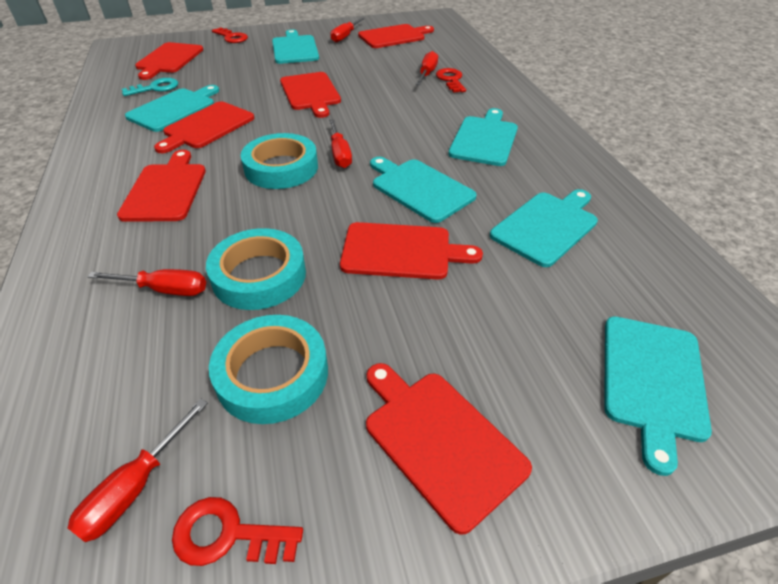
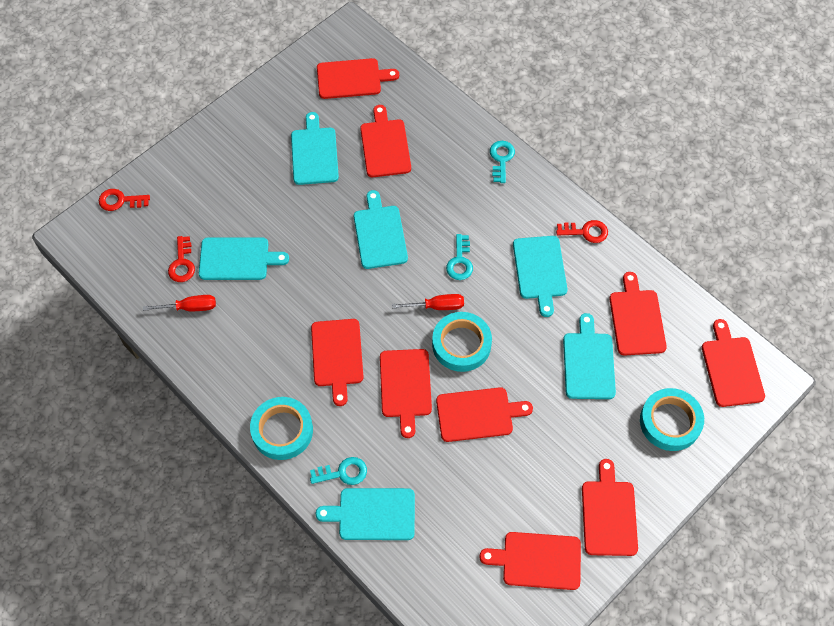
red cutting board: [117,150,206,222] [135,42,203,80] [154,101,254,153] [280,72,341,118] [340,222,483,279] [358,24,434,48] [366,363,532,535] = 7 -> [311,319,363,406] [317,58,399,99] [360,105,411,177] [380,349,432,438] [436,387,533,442] [479,532,581,590] [582,459,638,556] [609,272,667,356] [702,319,765,407] = 9
red screwdriver: [67,399,208,542] [87,269,206,296] [329,119,352,168] [331,17,365,43] [416,51,438,85] = 5 -> [143,295,216,311] [392,294,464,310] = 2
turquoise key: [122,78,178,96] = 1 -> [310,457,367,485] [446,234,473,280] [490,141,515,183] = 3

